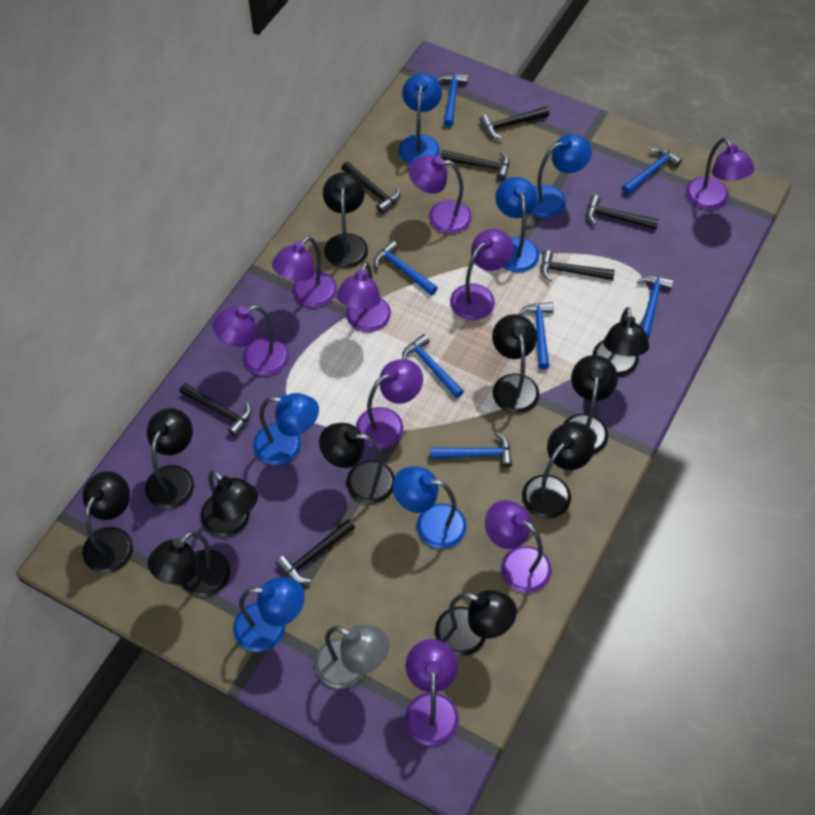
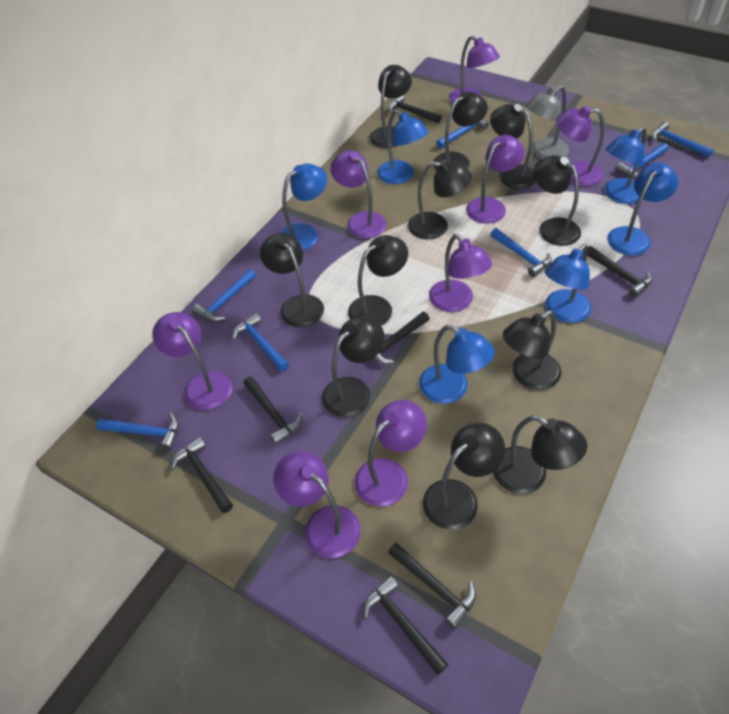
purple lamp: [213,306,289,376] [272,236,337,307] [337,262,391,332] [356,359,423,449] [405,639,459,746] [409,155,472,234] [450,229,514,320] [485,500,552,593] [686,138,755,209] = 9 -> [152,312,232,410] [274,451,361,558] [330,150,387,239] [355,400,427,507] [429,234,492,312] [449,36,500,104] [466,135,525,224] [556,106,605,186] = 8

